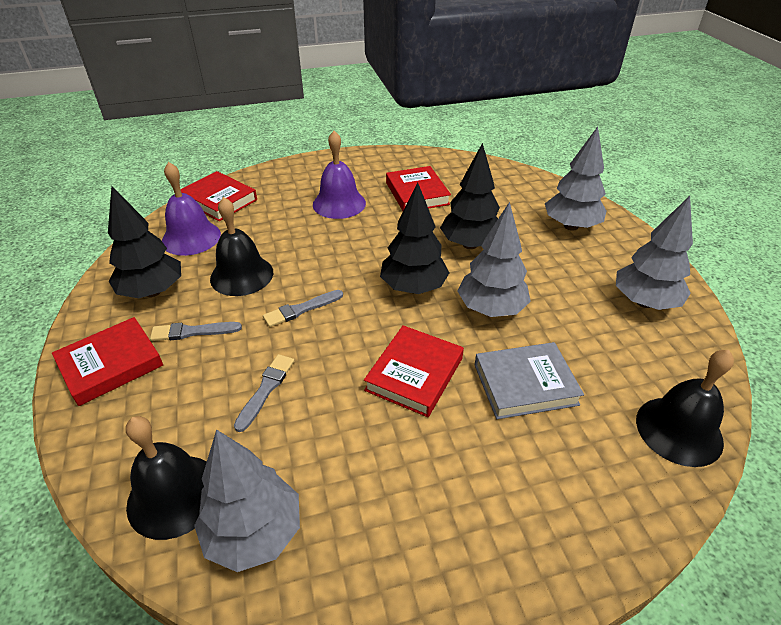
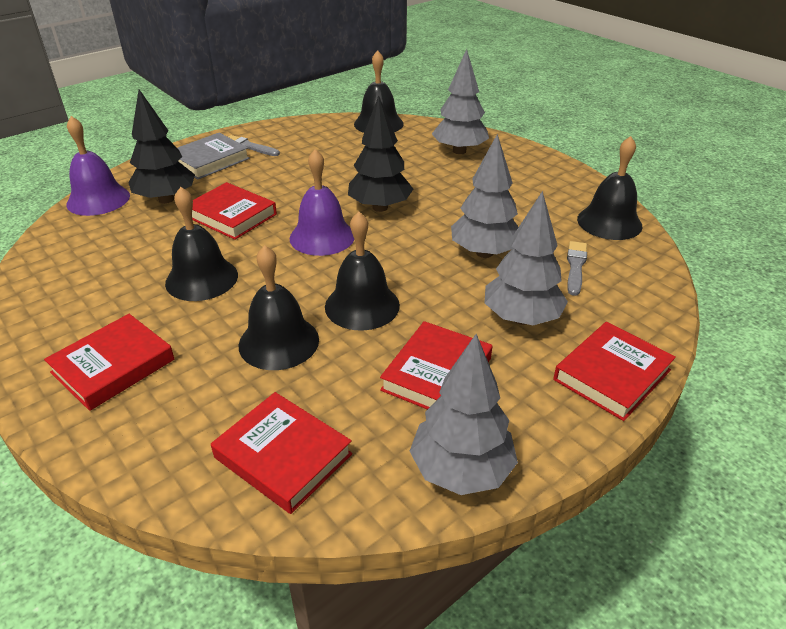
black bell: [126,416,207,540] [210,197,273,296] [636,349,734,467] = 3 -> [165,187,238,301] [239,245,319,370] [325,211,400,331] [354,50,404,133] [577,136,642,240] = 5
black tree: [108,186,181,298] [380,182,449,294] [440,143,500,249] = 3 -> [128,89,195,204] [348,96,413,212] = 2
grey brush: [150,322,242,341] [234,354,294,432] [263,290,343,327] = 3 -> [228,135,280,156] [567,241,587,296] = 2
red book: [52,317,163,406] [180,171,257,221] [364,325,464,417] [386,166,451,211] = 4 -> [44,314,174,411] [192,182,277,240] [211,392,352,514] [380,321,493,410] [553,322,676,421] = 5

